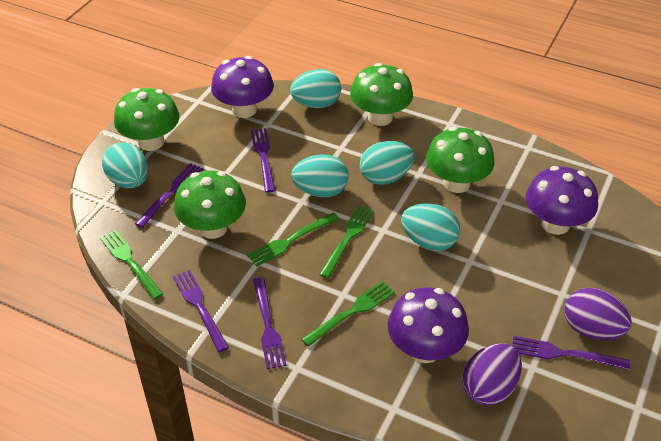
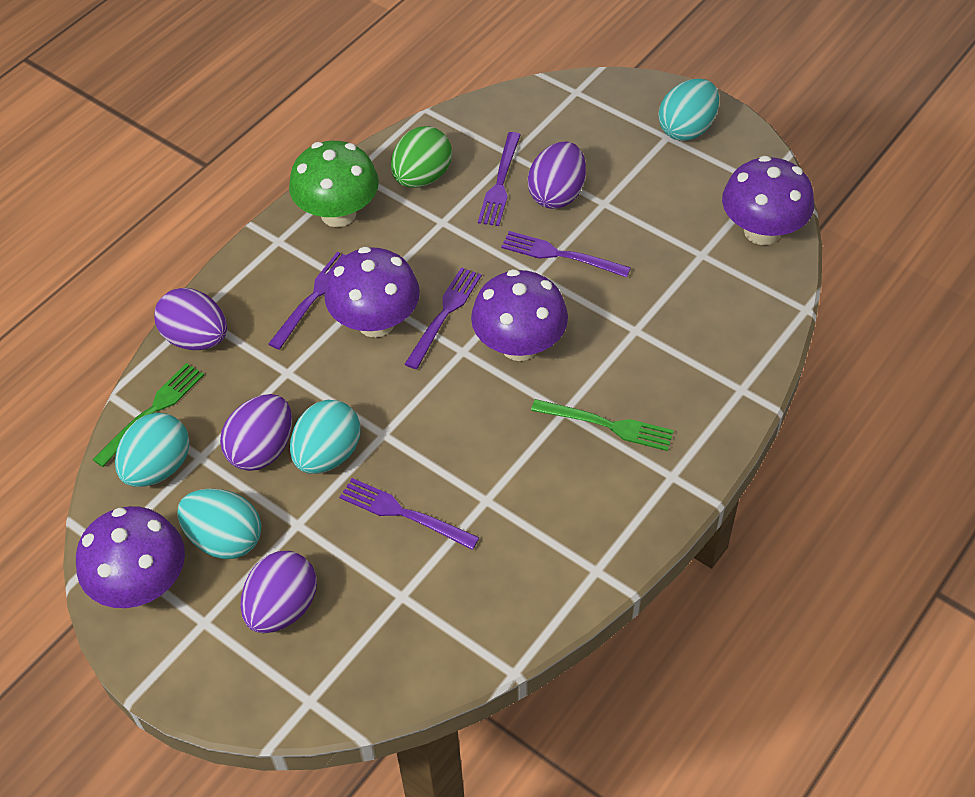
green egg: none = 0 -> [391,126,452,188] = 1
green fork: [100,230,163,300] [247,213,339,267] [301,281,395,347] [319,205,374,278] = 4 -> [93,363,204,467] [531,399,674,451] = 2
green mushroom: [114,88,179,151] [174,170,246,239] [350,63,413,126] [426,127,495,193] = 4 -> [289,141,379,227] = 1
purple egg: [462,343,522,405] [565,288,632,340] = 2 -> [154,288,227,350] [220,394,292,471] [240,551,317,633] [528,142,586,209] = 4
purple mushroom: [211,56,274,118] [387,287,469,363] [526,166,598,235] = 3 -> [76,506,185,608] [324,247,420,338] [471,269,568,361] [722,156,814,245] = 4
turquoise egg: [102,143,148,188] [290,69,341,108] [291,154,349,197] [360,141,414,185] [401,204,460,251] = 5 -> [115,413,190,487] [177,489,261,559] [290,400,361,474] [658,78,719,141] = 4

